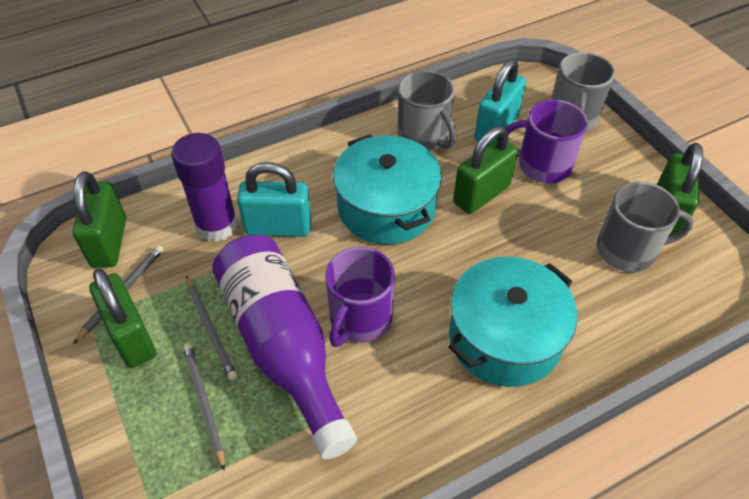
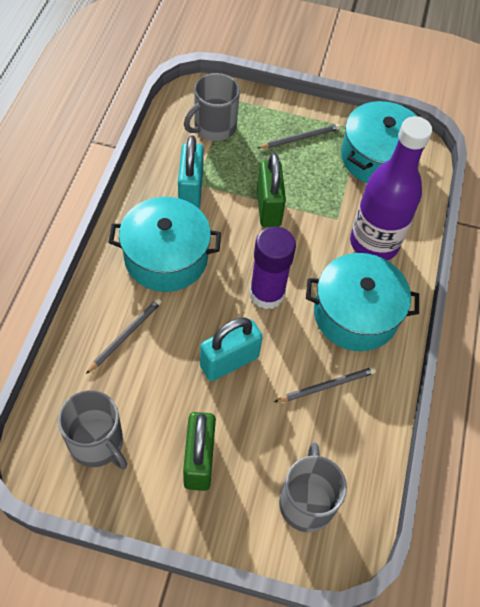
green padlock: [73,171,126,268] [89,269,156,368] [453,126,518,214] [657,143,703,235] = 4 -> [183,412,216,491] [257,153,286,227] = 2
purple mug: [325,247,395,347] [506,100,588,184] = 2 -> none = 0
turquoise pot: [333,134,442,245] [448,257,577,387] = 2 -> [109,197,221,292] [306,253,419,351] [341,101,425,183] = 3

